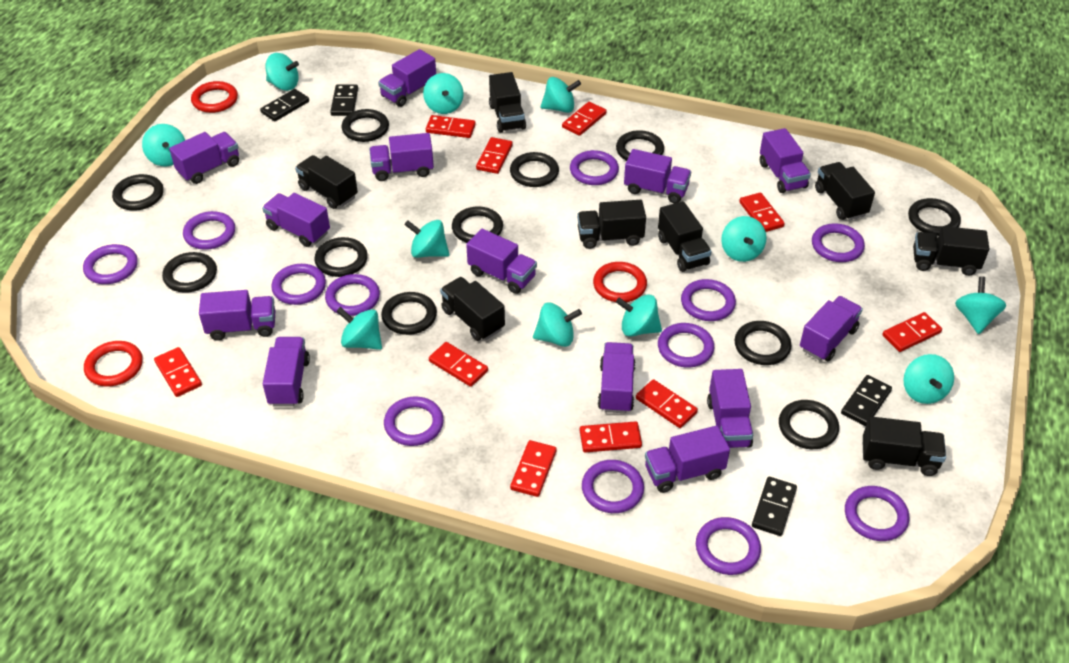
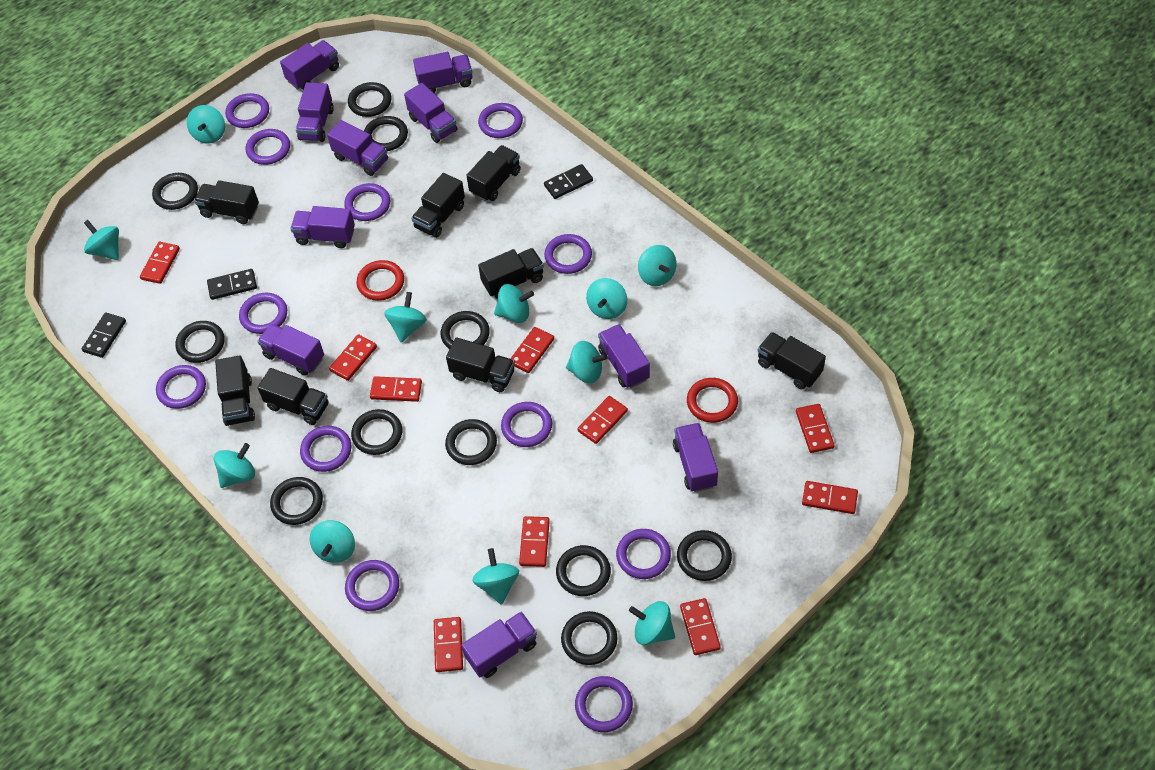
black domino: [260,89,309,121] [330,84,358,116] [752,477,797,536] [841,375,892,426] = 4 -> [82,313,126,358] [207,269,257,300] [544,164,593,199] = 3
purple truck: [169,132,239,184] [199,290,276,341] [262,193,330,247] [263,337,310,407] [369,133,434,181] [378,49,436,107] [466,229,537,294] [598,342,636,413] [624,149,691,203] [645,426,730,493] [707,369,753,448] [760,128,811,193] [800,296,863,361] = 13 -> [257,324,324,376] [280,40,339,90] [290,206,355,248] [296,82,334,142] [327,120,388,176] [404,83,457,143] [413,52,472,93] [461,612,537,678] [598,324,650,388] [673,423,718,492] = 10
red ring: [84,341,143,387] [191,81,238,113] [593,262,647,302] = 3 -> [356,260,404,301] [687,378,738,423] = 2

